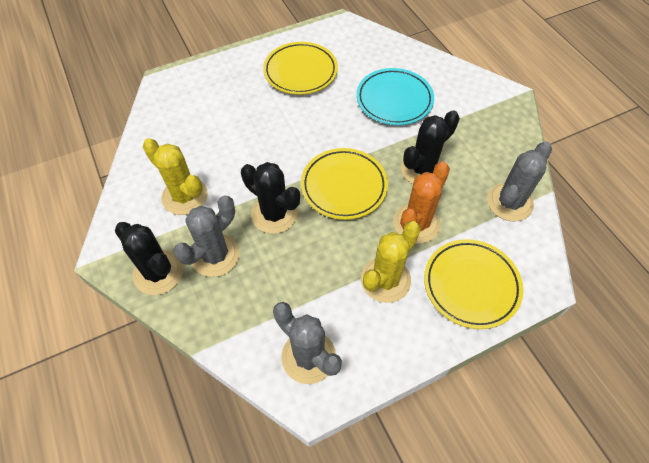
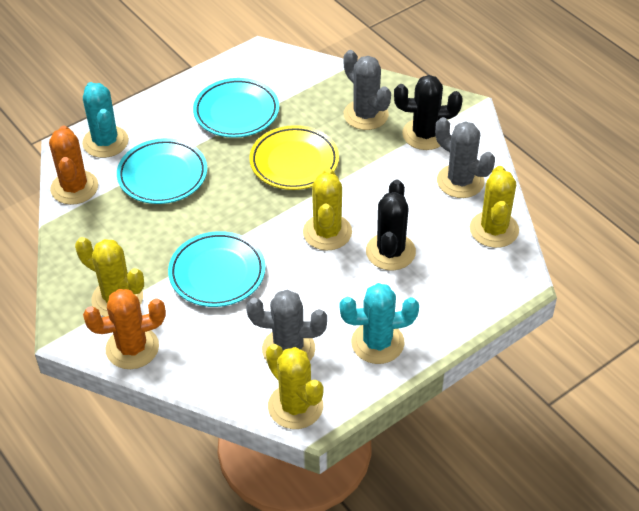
black cactus: [115,222,183,295] [241,162,300,234] [401,110,460,184] = 3 -> [366,179,416,270] [394,75,463,150] = 2
orange cactus: [393,162,450,243] = 1 -> [49,126,98,205] [83,289,166,369] = 2
turquoise cactus: none = 0 -> [82,82,129,158] [339,283,419,364] = 2
turquoise plate: [356,68,434,125] = 1 -> [117,138,207,204] [168,231,265,307] [193,78,279,138] = 3
yellow cactus: [143,138,208,215] [361,221,421,303] = 2 -> [75,237,144,317] [266,344,323,429] [303,168,352,251] [470,166,519,248] = 4
yellow plate: [263,42,338,95] [301,148,388,220] [424,239,523,329] = 3 -> [249,125,339,190] = 1

